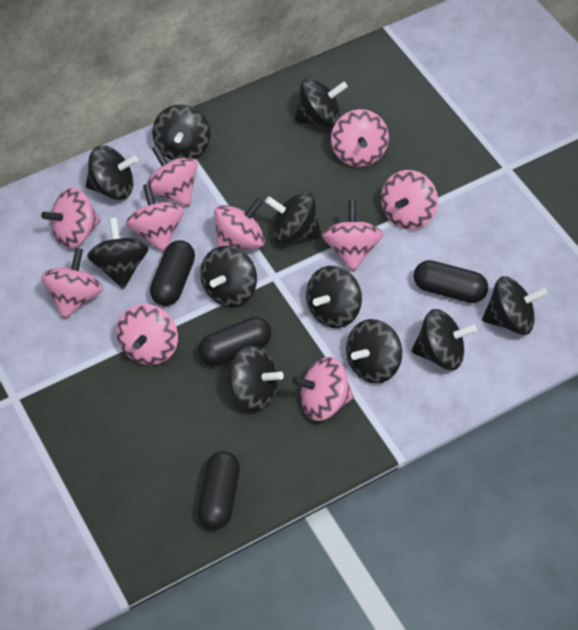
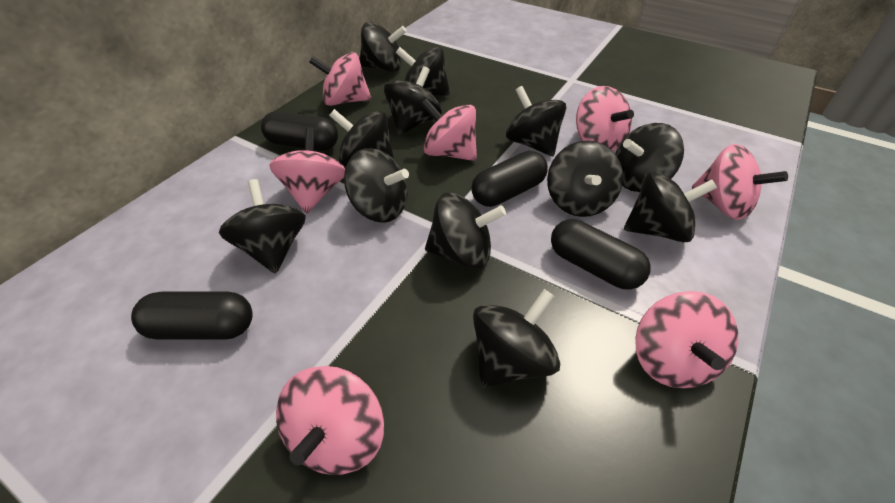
black spinning top: [86,146,138,200] [87,217,149,289] [152,104,210,160] [200,246,257,307] [226,345,284,411] [265,191,321,244] [294,78,348,127] [306,266,362,328] [346,319,402,384] [412,309,477,370] [482,276,548,335] = 11 -> [219,179,306,274] [329,109,394,167] [344,148,409,223] [360,22,407,72] [384,66,442,135] [395,47,450,96] [425,193,506,269] [473,289,560,388] [506,86,566,156] [547,141,623,217] [615,123,684,192] [624,172,717,243] = 12
pink spinning top: [41,188,101,248] [41,248,103,320] [116,304,178,365] [125,183,184,253] [146,145,198,207] [214,198,265,250] [292,357,354,421] [322,201,383,272] [331,109,389,167] [381,170,438,230] = 10 -> [269,128,345,214] [276,366,384,475] [309,52,371,106] [421,98,477,161] [576,86,634,151] [635,291,738,388] [692,144,788,220] = 7

